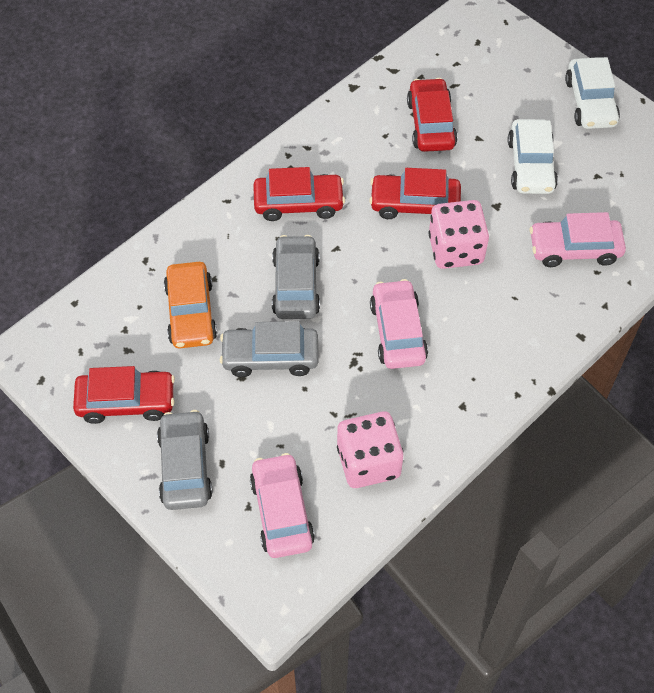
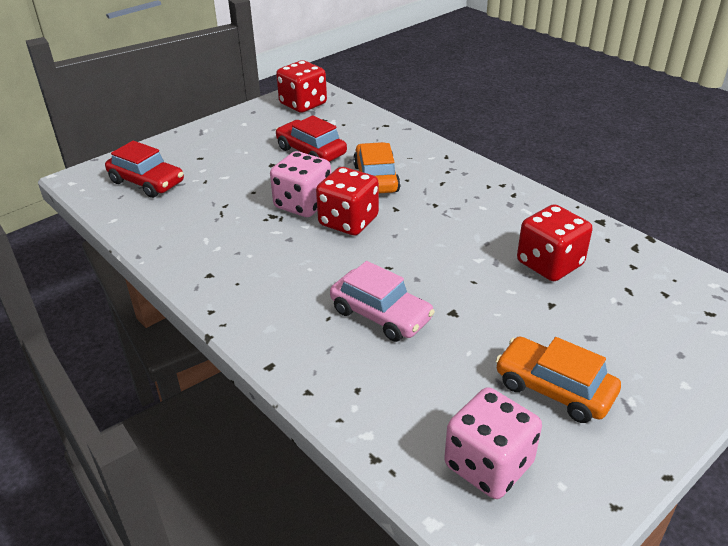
grey car: [157,410,213,510] [220,321,319,377] [272,235,320,319] = 3 -> none = 0
orange car: [164,262,217,348] = 1 -> [353,142,400,193] [495,336,621,423] = 2
pink car: [250,453,315,558] [370,279,428,369] [530,212,626,267] = 3 -> [330,261,435,342] = 1
red car: [73,366,175,424] [253,167,345,221] [369,168,461,219] [407,78,457,152] = 4 -> [105,141,184,198] [276,115,347,162] = 2
red dice: none = 0 -> [276,60,327,113] [316,167,379,235] [517,204,592,281] = 3
white car: [508,119,558,194] [565,57,620,129] = 2 -> none = 0

